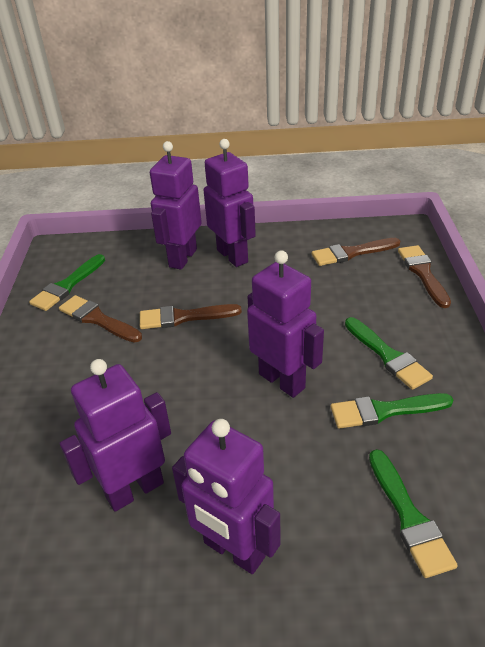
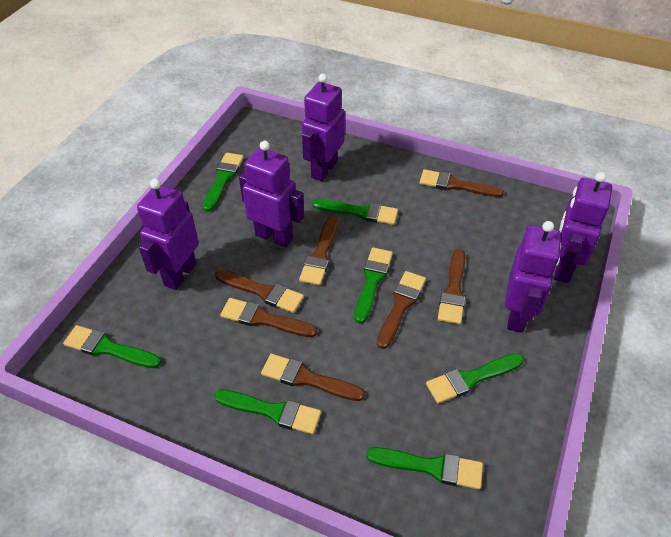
brown brush: [59,295,142,343] [140,304,242,329] [312,238,400,266] [398,245,451,308] = 4 -> [215,270,304,313] [220,298,317,337] [261,354,365,401] [299,217,338,286] [377,271,426,349] [419,169,504,197] [438,249,465,324] = 7
green brush: [29,254,105,311] [331,393,453,429] [345,317,433,390] [369,449,458,578] = 4 -> [63,325,161,368] [203,153,244,212] [214,390,321,434] [312,199,398,225] [355,247,393,324] [366,447,483,490] [426,353,524,404] = 7

